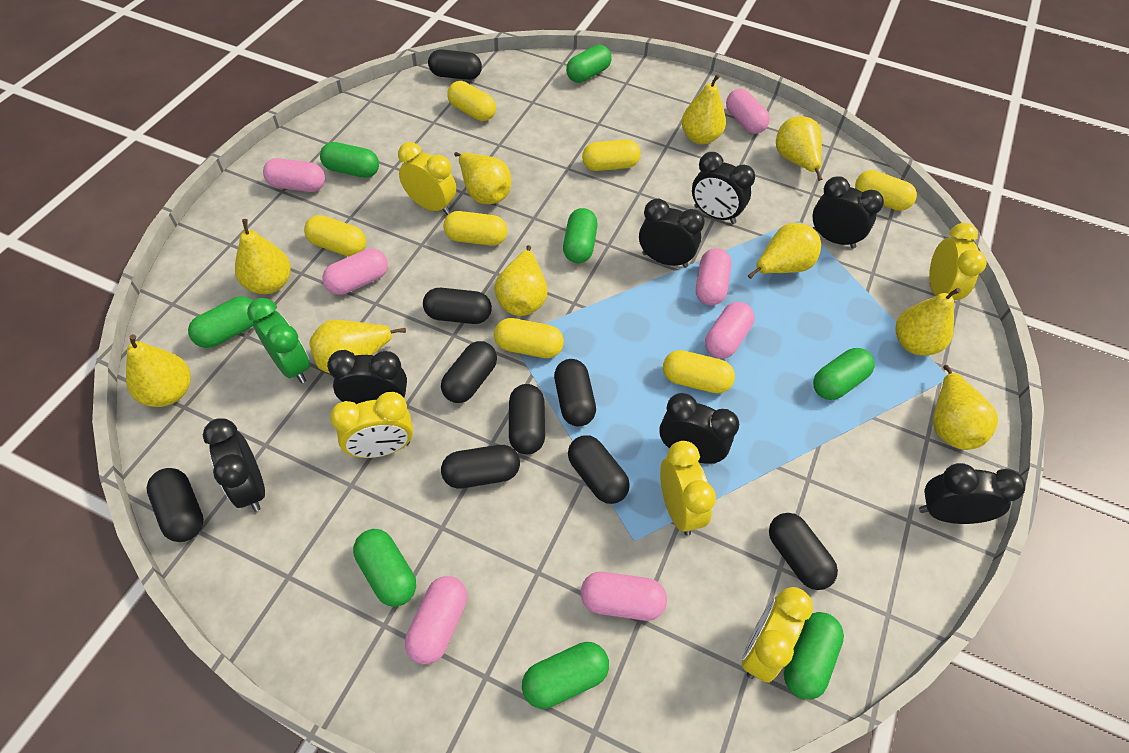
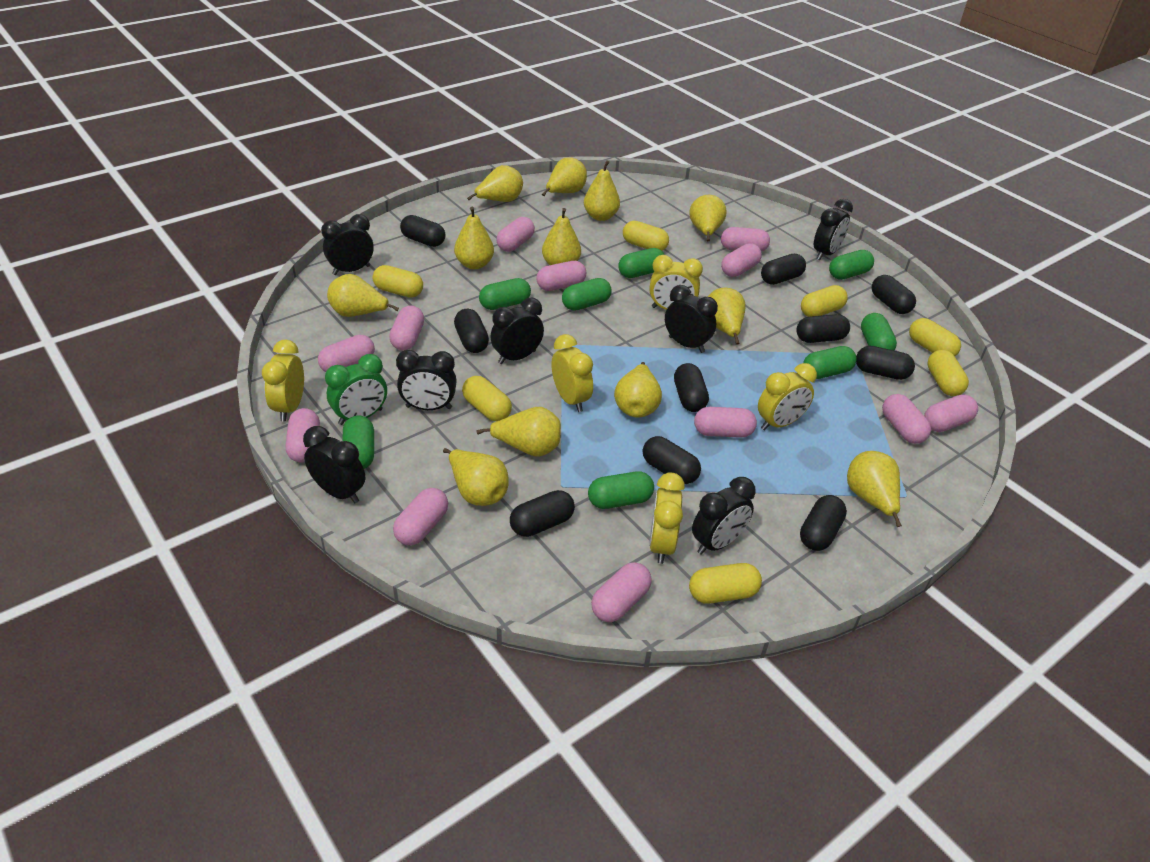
black capsule: [147,468,204,542] [423,288,492,324] [428,49,482,80] [441,341,497,403] [441,445,520,488] [509,384,545,454] [554,359,596,426] [568,435,630,504] [769,513,838,590] = 9 -> [400,215,445,247] [454,309,489,353] [510,490,575,537] [643,436,701,484] [674,363,709,412] [761,254,806,285] [796,314,850,343] [800,495,847,551] [856,346,915,380] [872,275,916,314] = 10
pink capsule: [263,158,325,192] [323,248,388,295] [405,576,467,664] [581,572,667,621] [696,248,731,305] [705,302,755,359] [726,89,770,134] = 7 -> [286,408,320,463] [318,335,375,372] [389,306,424,350] [393,488,448,545] [496,217,535,252] [536,261,586,291] [591,562,652,622] [694,407,757,438] [721,227,770,252] [721,243,762,277] [882,394,931,444] [924,394,978,432] = 12
yellow pear: [126,334,191,407] [235,219,291,294] [309,320,406,373] [454,152,511,204] [494,245,548,316] [681,74,726,144] [747,223,821,279] [776,116,822,181] [895,288,961,356] [933,365,998,450] = 10 -> [327,274,399,317] [443,448,509,506] [454,207,494,269] [467,165,523,202] [476,407,561,457] [542,157,587,196] [542,208,581,265] [584,160,620,221] [614,362,662,417] [689,195,727,241] [708,288,746,345] [847,451,902,527] = 12

